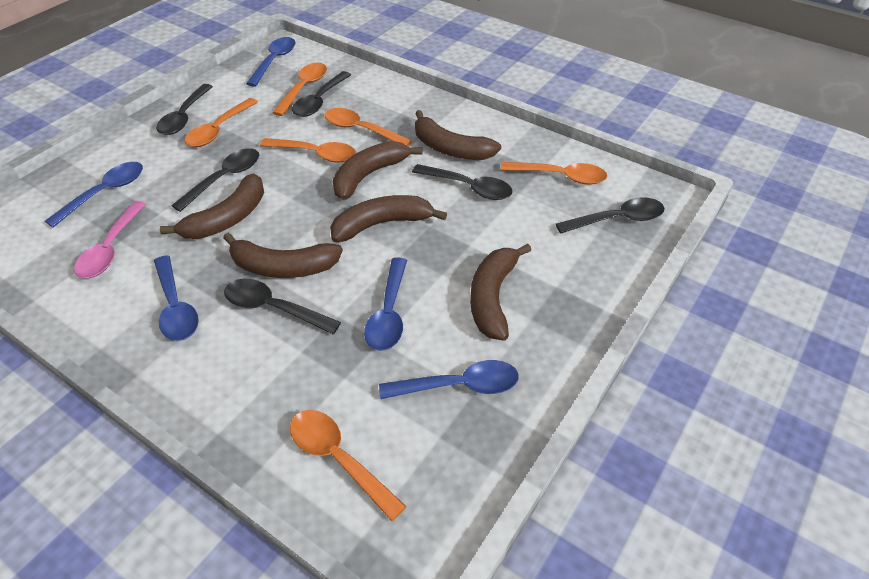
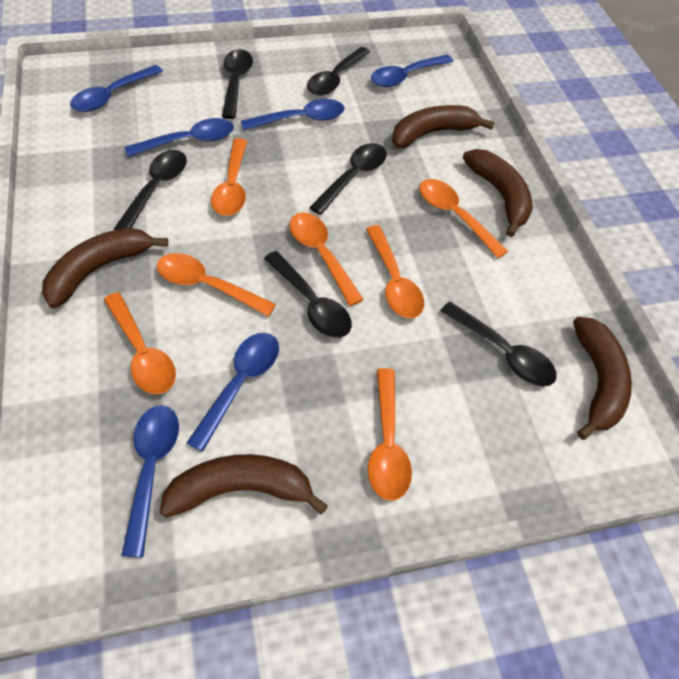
blue spoon: [45,162,143,228] [154,255,199,341] [246,37,296,87] [364,257,407,351] [379,360,519,399] = 5 -> [70,65,163,112] [121,405,179,557] [124,118,234,157] [187,333,279,452] [241,99,344,130] [371,54,453,87] = 6
brown banana: [160,174,264,239] [223,233,343,278] [330,195,447,242] [333,141,423,200] [415,110,501,160] [470,244,531,341] = 6 -> [42,228,168,308] [160,454,328,518] [392,105,495,148] [463,149,533,237] [573,317,632,440] = 5
orange spoon: [185,98,258,147] [260,138,356,162] [272,63,327,116] [290,410,407,521] [324,108,412,146] [501,162,607,185] = 6 -> [104,292,176,394] [157,253,276,317] [211,138,247,216] [289,212,364,306] [366,225,424,318] [368,368,412,501] [419,179,508,258] = 7
pink spoon: [74,201,146,278] = 1 -> none = 0

